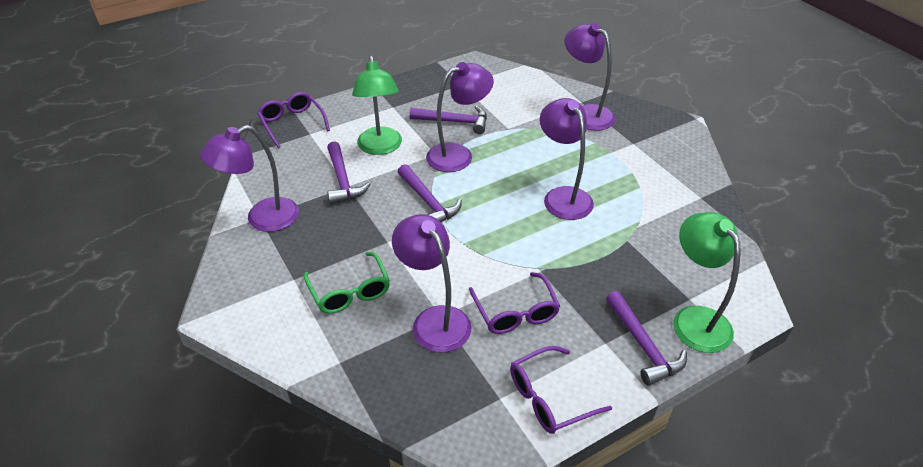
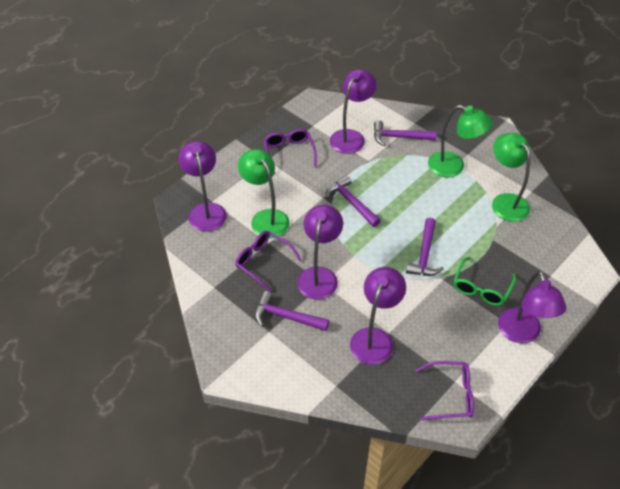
green lamp: [352,55,402,155] [673,212,741,353] = 2 -> [238,149,290,238] [428,105,492,177] [492,133,530,222] = 3

